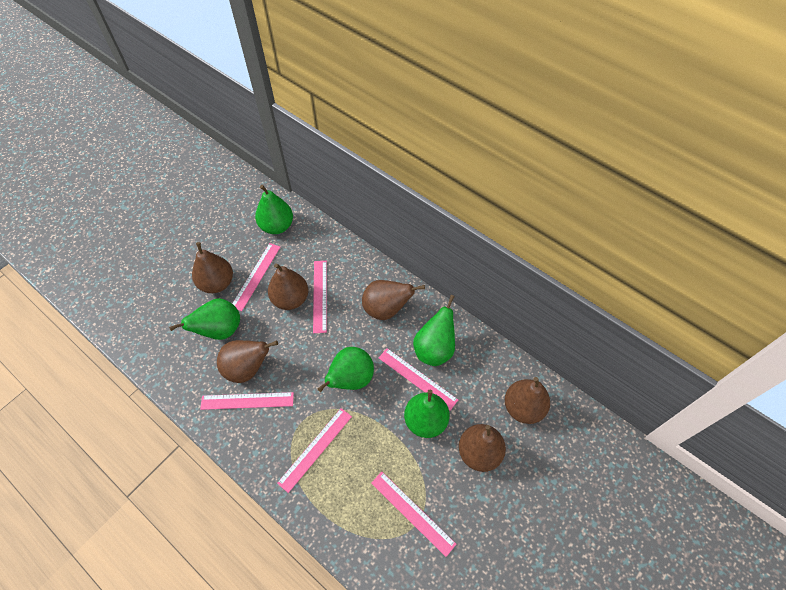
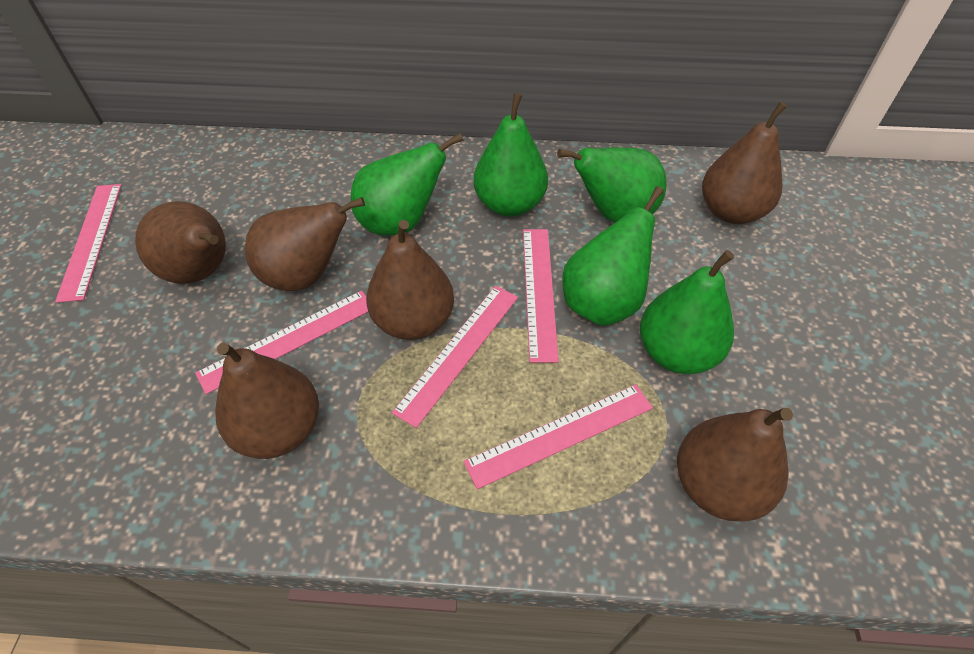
pink ruler: [200,392,294,410] [232,243,280,311] [277,408,352,493] [313,261,327,333] [371,472,456,557] [379,348,458,411] = 6 -> [55,184,122,303] [195,291,368,394] [392,286,518,428] [463,384,653,489] [523,229,559,363] = 5

